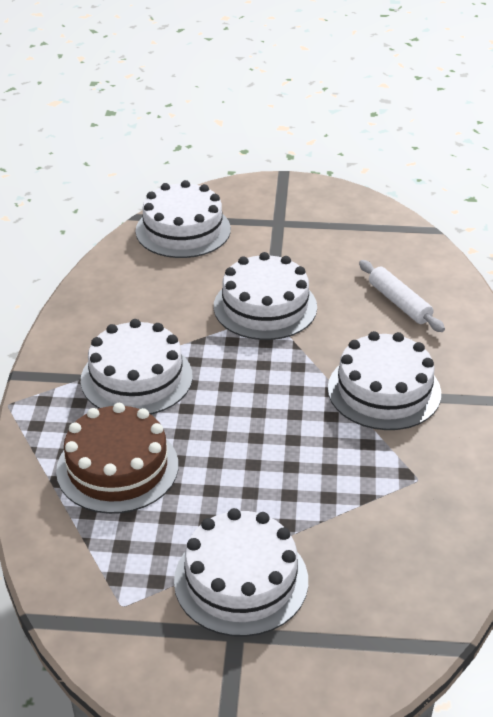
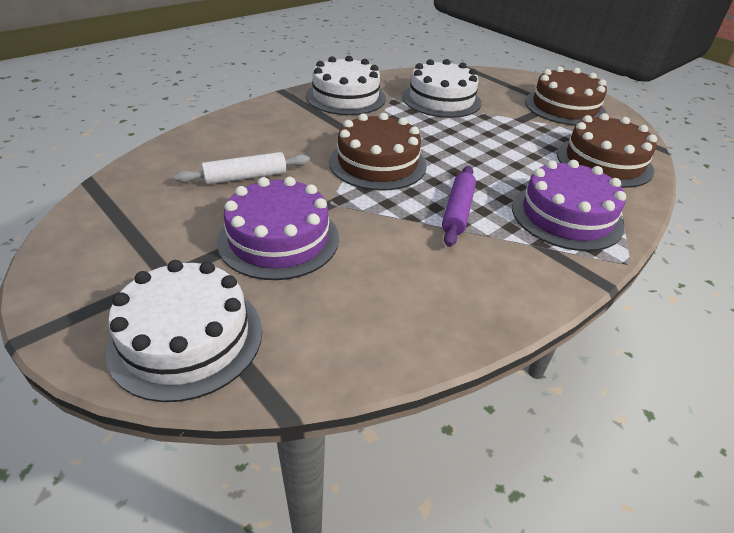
brown cake: [56,403,178,514] = 1 -> [329,113,426,191] [525,66,607,126] [557,113,657,188] = 3
purple cake: none = 0 -> [217,177,339,280] [512,160,626,251] = 2
purple rolling pin: none = 0 -> [442,166,476,247] = 1
white cake: [81,319,193,415] [136,180,231,258] [174,508,308,637] [214,252,317,340] [328,331,441,430] = 5 -> [105,260,262,402] [306,56,386,115] [402,59,481,118] = 3

